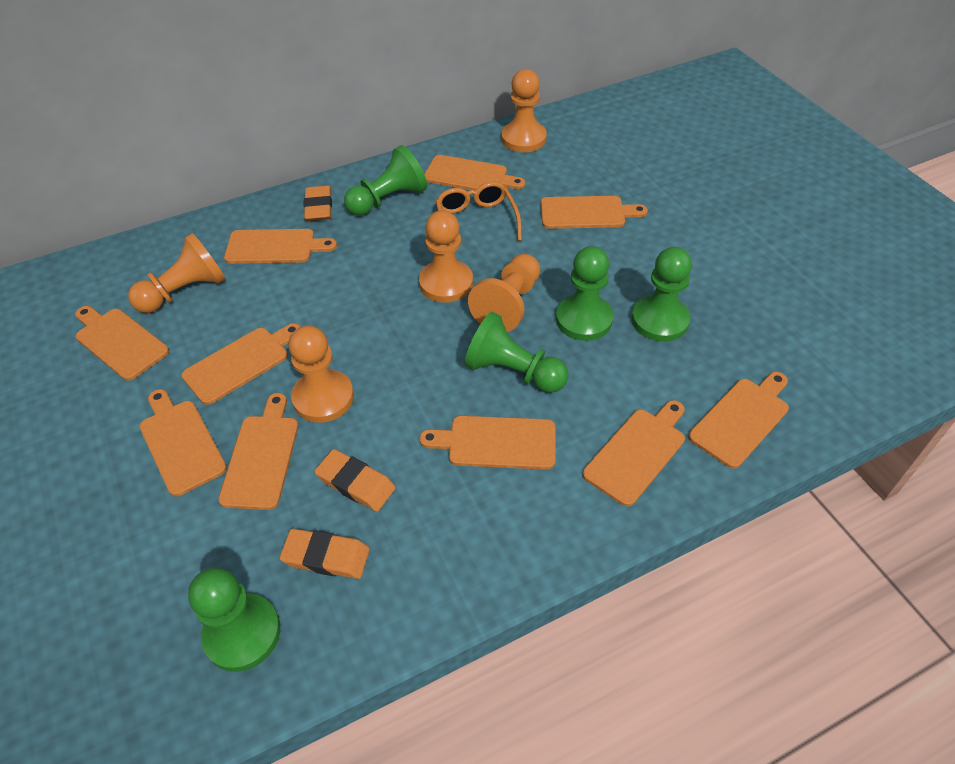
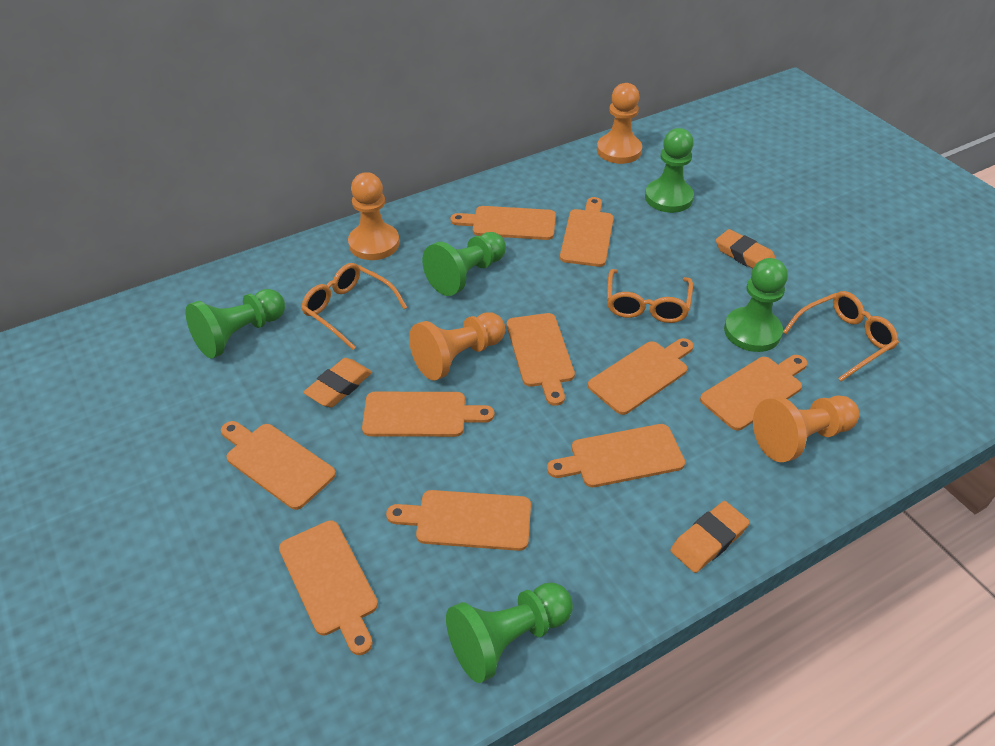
orange glasses: [436,182,522,252] = 1 -> [301,263,407,350] [607,269,693,323] [783,291,899,381] = 3
orange pawn: [128,233,226,313] [288,325,354,423] [419,210,473,303] [468,254,540,332] [501,69,547,152] = 5 -> [348,172,400,260] [409,312,505,381] [597,83,642,164] [753,395,859,462] = 4

